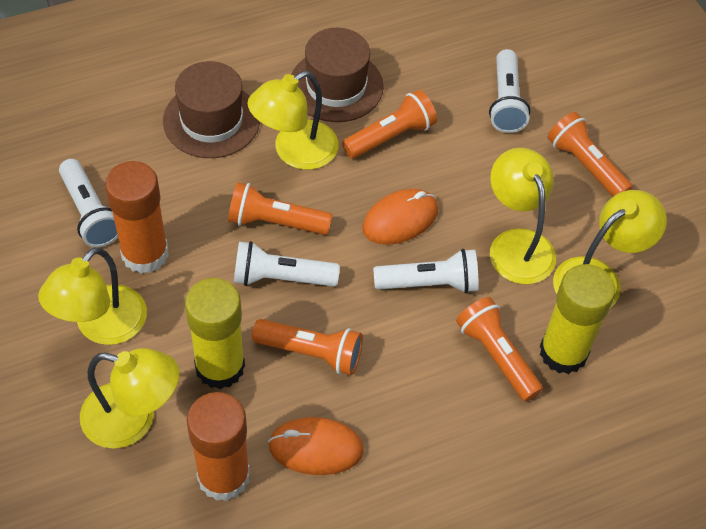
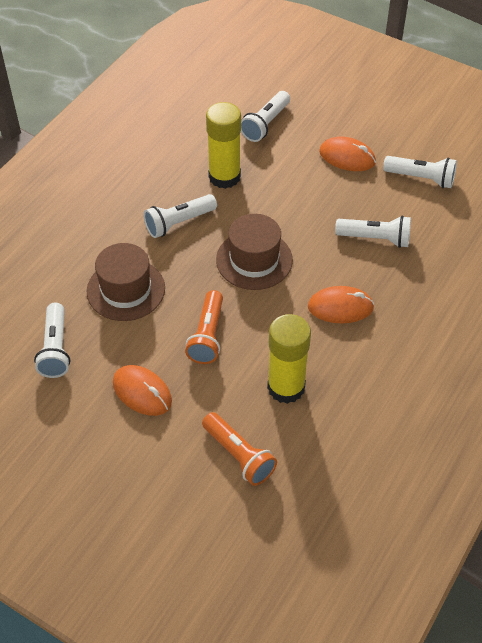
orange flashlight: [228,182,332,235] [252,319,363,375] [342,90,437,159] [456,297,543,402] [548,112,633,196] = 5 -> [185,290,223,364] [202,412,277,486] = 2
orange glue stick: [105,161,169,274] [187,392,250,501] = 2 -> none = 0
orange mouse: [268,417,364,475] [362,189,438,245] = 2 -> [113,365,172,416] [308,286,374,323] [319,136,376,171] = 3
white flashlight: [59,159,118,247] [234,241,340,287] [373,249,479,294] [489,49,530,133] = 4 -> [34,303,70,378] [143,194,217,238] [241,91,290,142] [335,215,411,248] [383,156,457,188] = 5
yellow lamp: [38,247,147,345] [80,348,179,449] [247,71,338,170] [490,148,556,284] [553,190,667,308] = 5 -> none = 0

